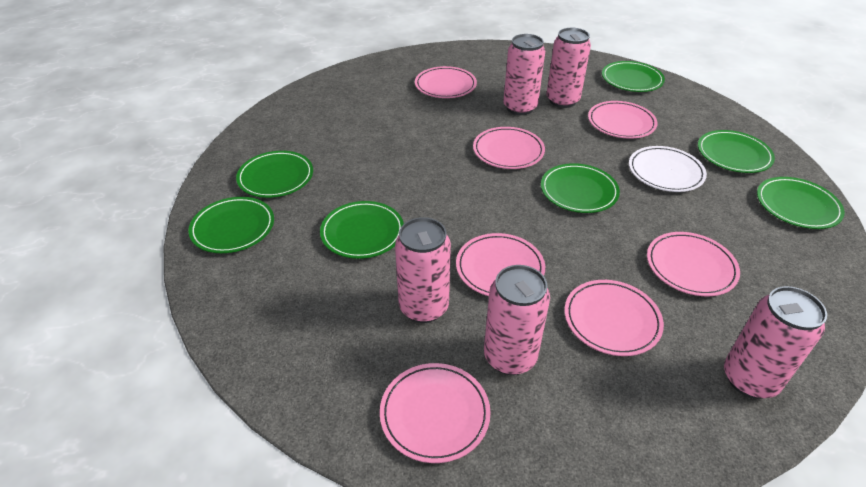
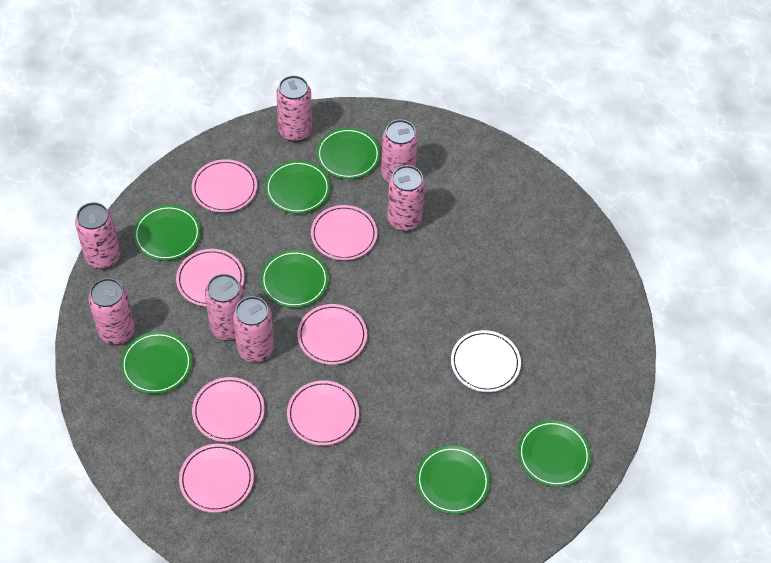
pink can: [395,217,451,323] [484,265,550,375] [503,34,545,115] [546,28,591,108] [724,286,827,399] = 5 -> [75,202,120,269] [88,278,135,344] [205,274,244,340] [233,296,274,362] [276,75,312,142] [381,119,418,182] [387,165,425,231] = 7

